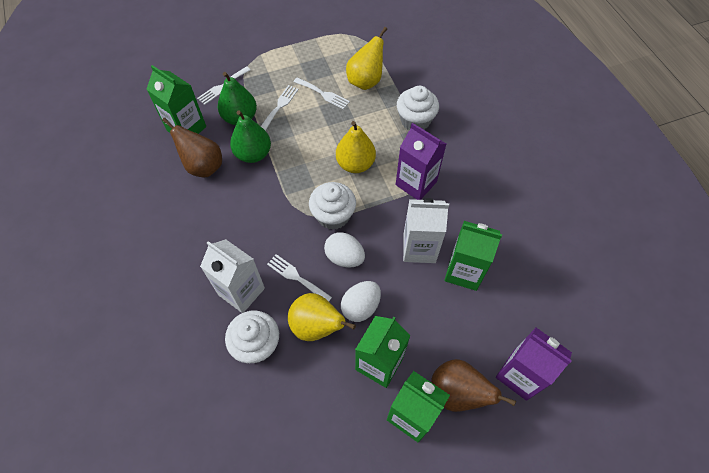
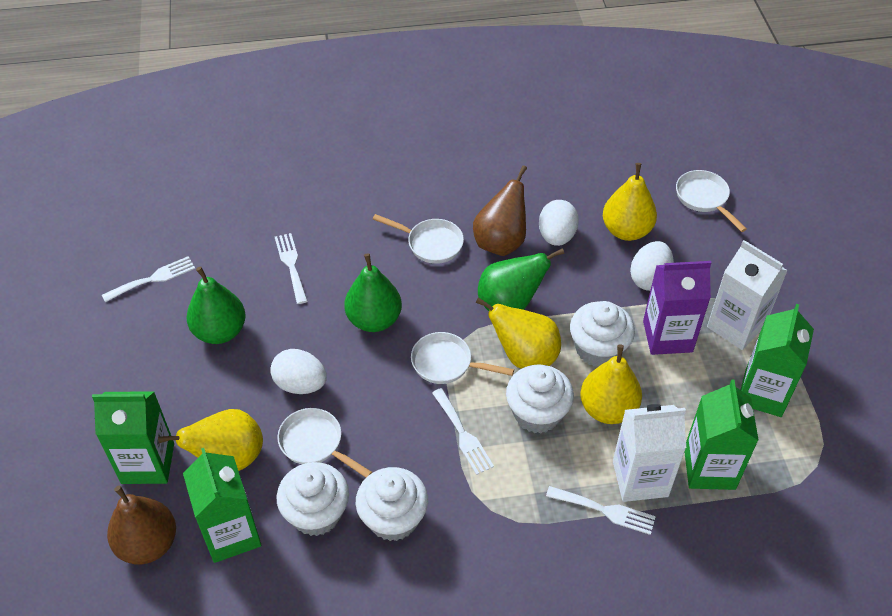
green pear: [218,72,257,125] [230,110,271,163] = 2 -> [186,266,246,344] [344,253,402,332] [478,248,565,311] = 3
purple carton: [396,123,446,200] [496,328,572,401] = 2 -> [643,261,711,355] = 1
white cupcake: [225,311,279,363] [309,182,356,230] [397,86,439,130] = 3 -> [277,462,349,536] [356,467,428,541] [506,364,574,434] [570,301,635,367] = 4
white egg: [324,232,365,268] [341,281,381,322] = 2 -> [270,349,327,394] [539,200,579,246] [630,241,674,291] = 3
white pan: none = 0 -> [277,408,372,478] [373,214,464,264] [411,332,514,384] [676,170,747,232] = 4
yellow pear: [288,293,356,341] [336,121,376,173] [346,27,387,90] = 3 -> [158,409,263,471] [475,297,561,369] [580,344,642,424] [603,163,657,241] = 4

